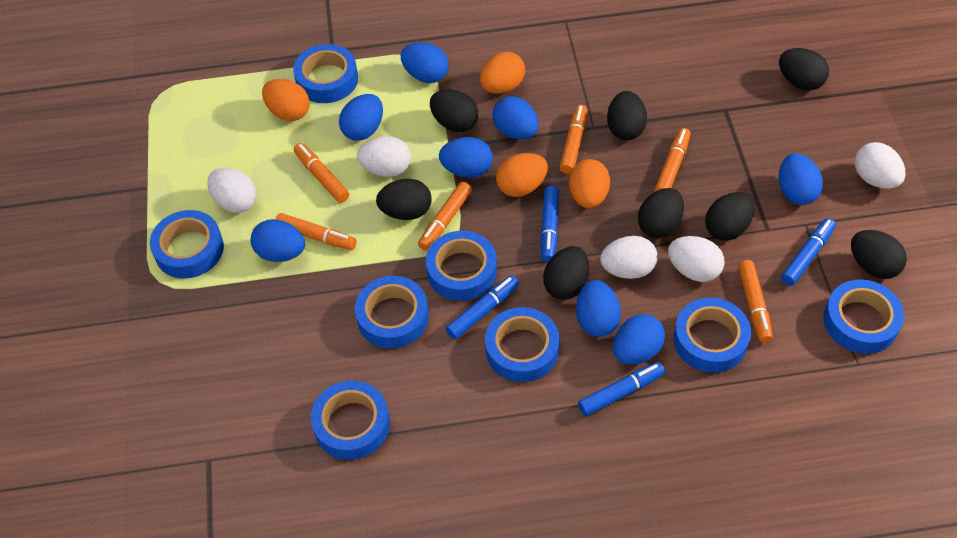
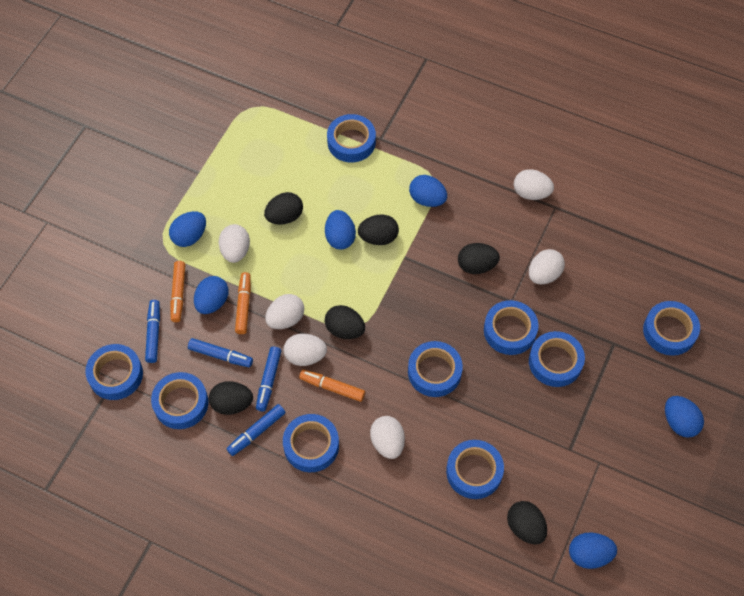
black egg: [376,179,432,220] [430,90,478,132] [543,246,589,300] [607,91,647,140] [638,188,684,238] [705,192,754,241] [779,48,829,90] [851,230,907,279] = 8 -> [209,381,253,415] [264,192,303,225] [325,305,365,339] [358,215,399,245] [458,243,500,274] [507,501,547,544] = 6
blue egg: [251,219,305,262] [339,94,383,141] [401,42,449,83] [439,137,493,178] [493,96,538,139] [576,280,621,337] [613,314,665,365] [779,153,823,205] = 8 -> [169,211,206,247] [194,276,229,314] [325,210,356,250] [409,175,447,207] [569,533,617,569] [665,396,704,438] = 6
blue tape: [150,210,224,278] [293,44,358,103] [311,381,390,460] [355,276,429,349] [426,231,497,301] [485,307,560,382] [674,298,751,373] [824,279,904,354] = 8 -> [85,344,143,400] [151,372,208,429] [283,414,339,472] [327,114,376,162] [408,341,463,397] [446,440,504,499] [484,300,539,355] [529,331,585,387] [643,301,700,356] = 9
orange egg: [262,79,310,121] [480,52,525,94] [496,153,548,197] [569,159,610,208] = 4 -> none = 0
orange marker: [275,213,357,250] [294,143,349,203] [418,182,472,251] [560,105,587,174] [655,128,691,192] [738,260,773,343] = 6 -> [170,261,185,322] [235,272,251,334] [299,369,365,402] = 3
white egg: [207,168,257,213] [357,136,411,177] [600,236,658,279] [668,236,724,282] [855,142,905,189] = 5 -> [219,224,250,263] [265,294,304,329] [284,333,327,366] [370,416,405,459] [514,169,554,200] [529,249,565,285] = 6

